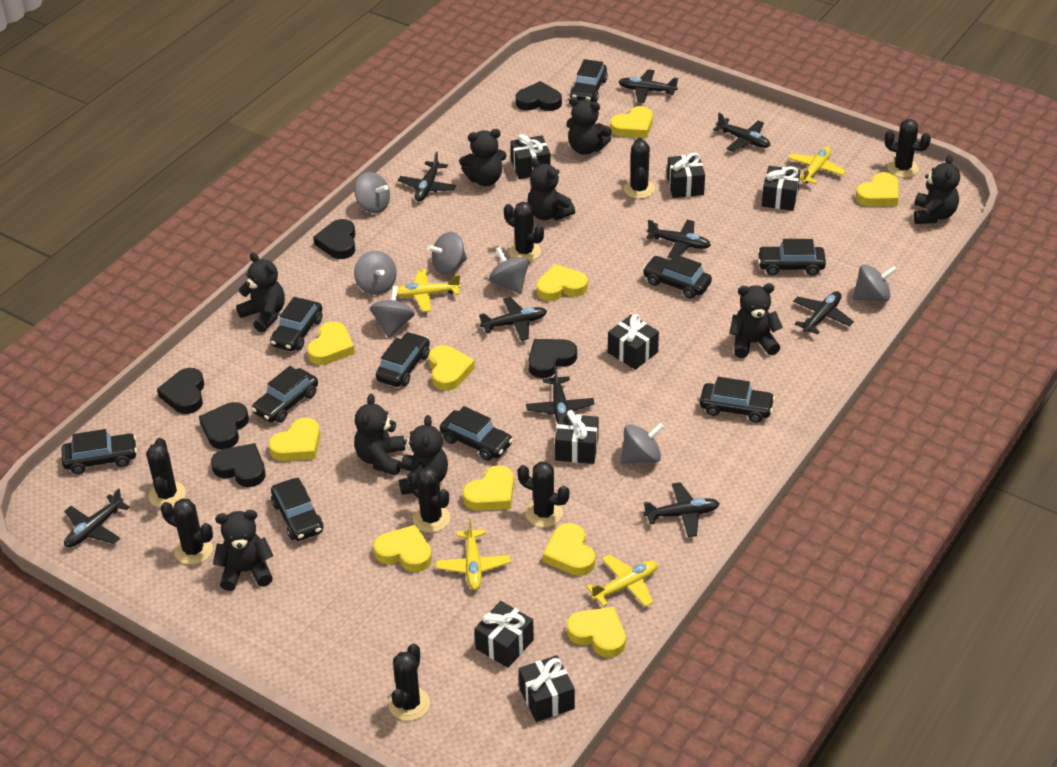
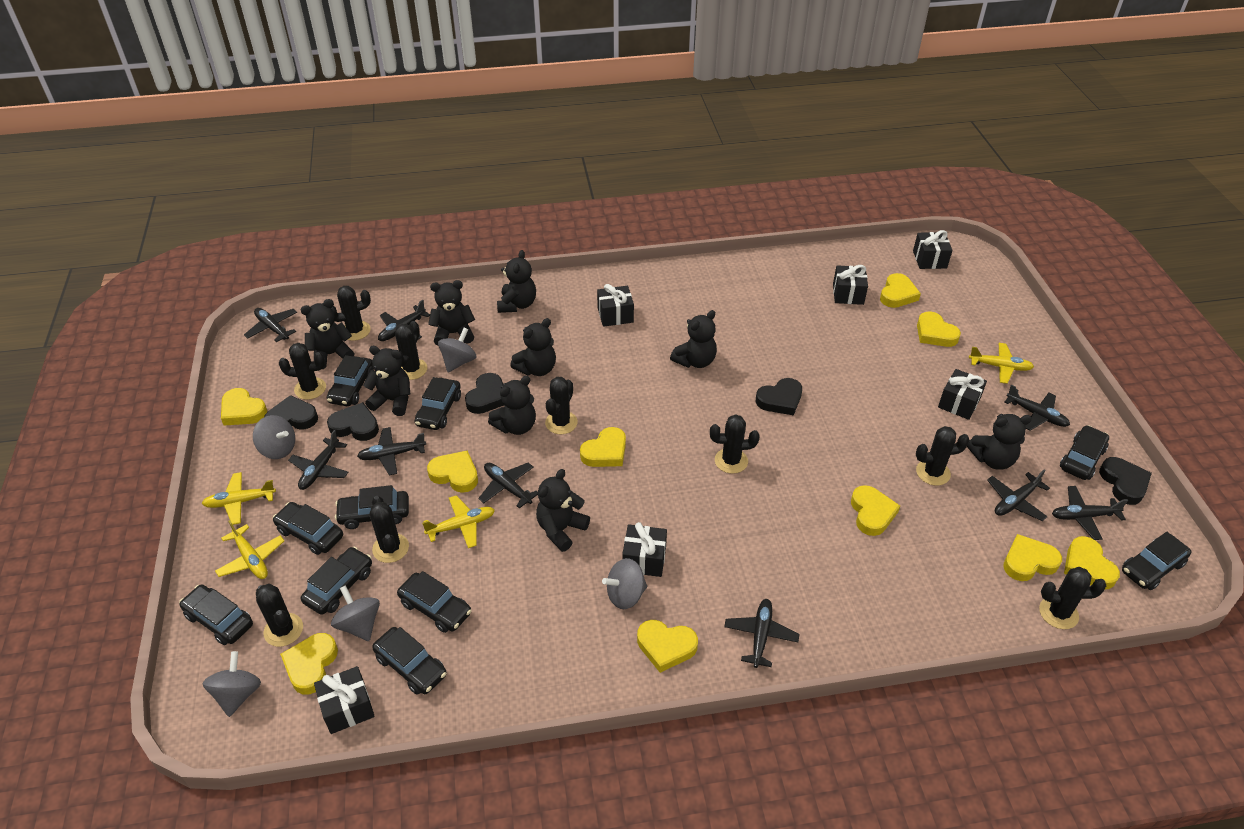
black cactus: [146,438,186,508] [161,499,213,565] [389,644,430,721] [408,467,450,533] [504,202,544,261] [517,462,569,527] [624,138,655,199] [884,119,931,178] = 8 -> [256,584,303,647] [279,343,326,400] [331,286,371,341] [370,496,409,563] [395,321,427,380] [545,377,578,434] [710,414,760,474] [916,426,969,486] [1039,567,1106,629] = 9
black gift: [474,601,534,668] [511,134,551,179] [519,655,575,722] [555,410,599,464] [608,314,659,370] [667,153,705,198] [762,166,800,211] = 7 -> [314,666,375,734] [597,284,634,327] [622,522,667,577] [833,265,868,305] [913,230,953,269] [938,369,987,420] = 6
black heart: [157,368,204,414] [199,402,249,449] [211,443,265,487] [313,219,356,259] [516,81,562,111] [528,339,577,378] = 6 -> [264,395,318,430] [327,402,379,441] [465,373,504,414] [756,378,802,415] [1099,457,1152,505] = 5
grey spinning top: [354,251,397,295] [355,172,390,213] [370,286,415,338] [427,232,467,274] [489,247,529,294] [621,423,664,464] [853,264,897,302] = 7 -> [202,651,261,717] [253,415,295,459] [331,585,380,641] [438,328,476,372] [602,558,647,609] = 5

